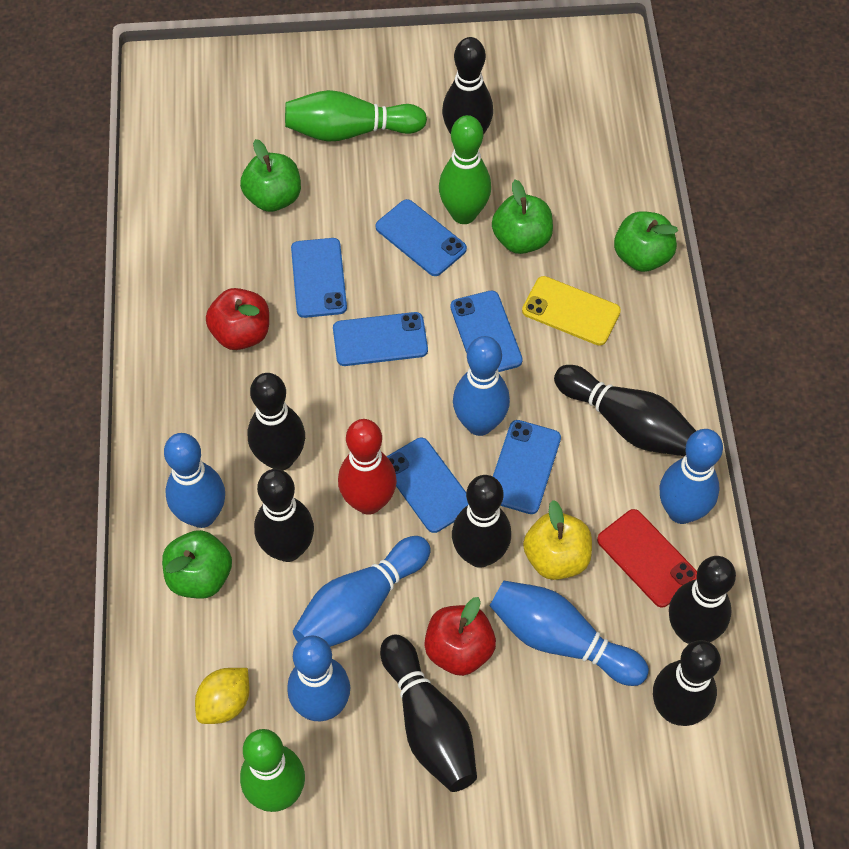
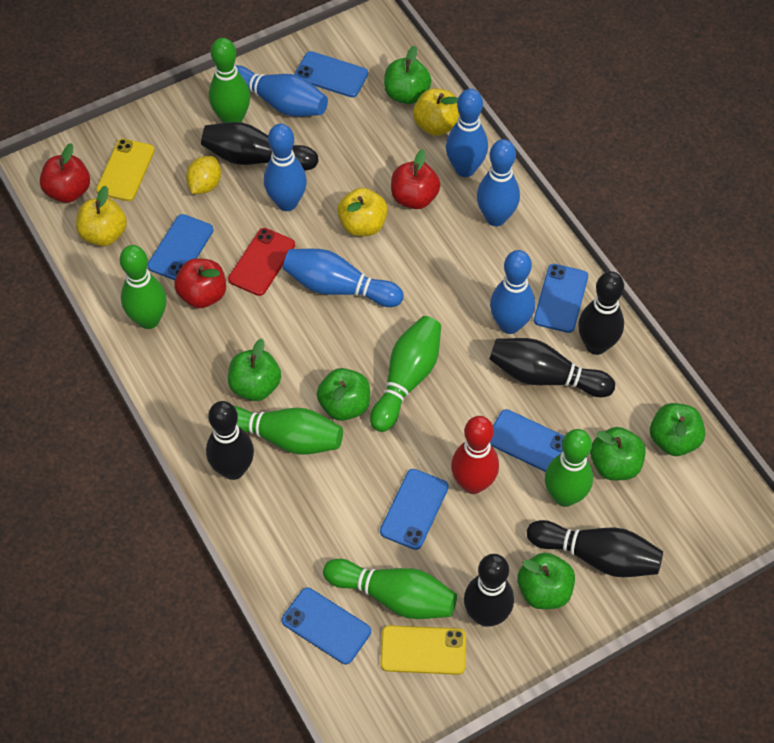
black bowling pin: [248,373,305,470] [254,469,314,562] [380,634,477,792] [442,37,493,135] [452,475,511,568] [554,365,696,456] [653,640,721,726] [669,556,736,644] = 8 -> [201,122,319,171] [206,401,254,480] [464,554,514,627] [489,338,615,397] [527,520,663,577] [578,271,624,355] = 6
green apple: [162,530,232,599] [240,139,301,212] [492,180,553,254] [614,211,678,272] = 4 -> [228,339,281,401] [317,368,370,421] [384,46,431,104] [517,553,575,609] [590,427,646,480] [650,403,705,456] = 6
green bowling pin: [240,729,305,812] [285,90,427,142] [439,115,491,224] = 3 -> [120,245,166,329] [209,38,250,123] [234,406,343,454] [323,559,457,619] [370,316,441,432] [545,429,593,507] = 6
red apple: [206,288,269,350] [424,597,496,676] = 2 -> [40,143,90,203] [174,258,226,308] [391,149,440,209] = 3
yellow apple: [523,500,592,580] = 1 -> [76,186,127,246] [337,188,388,236] [413,89,459,136] = 3
yellow phone: [522,276,621,346] = 1 -> [96,139,155,201] [381,625,466,675] = 2

